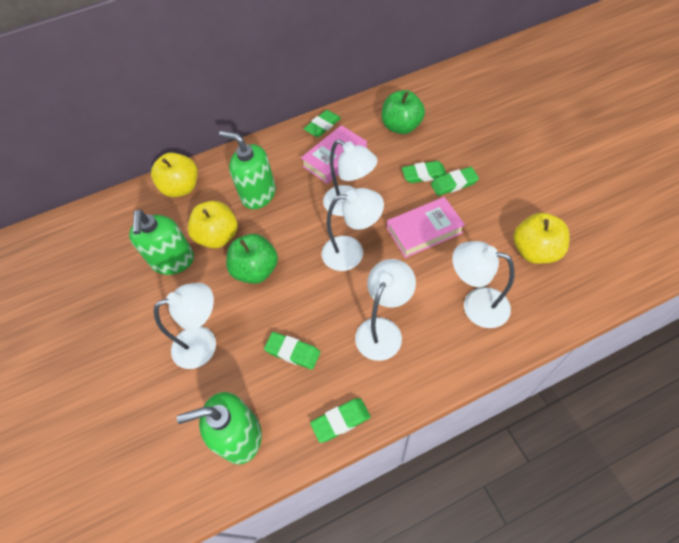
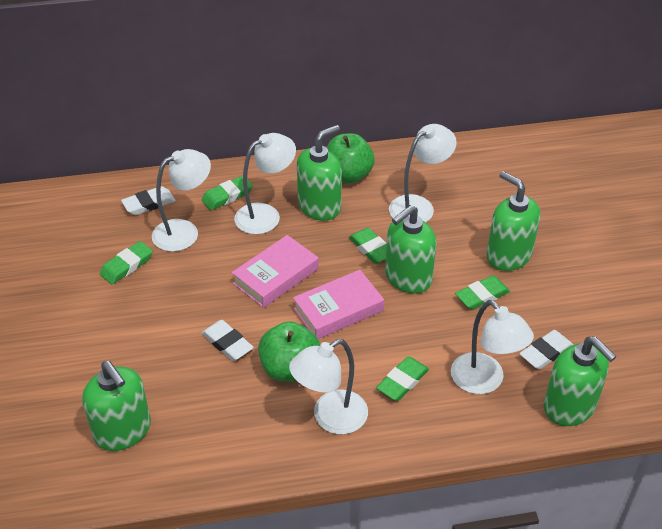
green soap dispenser: [129,210,194,275] [177,392,262,465] [219,131,276,209] = 3 -> [82,361,151,451] [297,125,342,221] [385,205,437,294] [486,171,540,271] [544,336,617,426] = 5
white eraser: none = 0 -> [121,186,176,215] [202,320,254,361] [519,330,574,370] = 3
yellow apple: [151,153,198,197] [188,201,238,248] [513,213,570,264] = 3 -> none = 0

